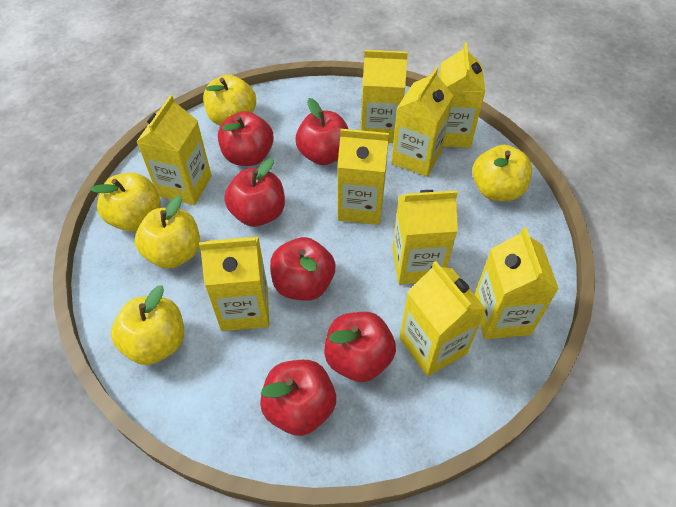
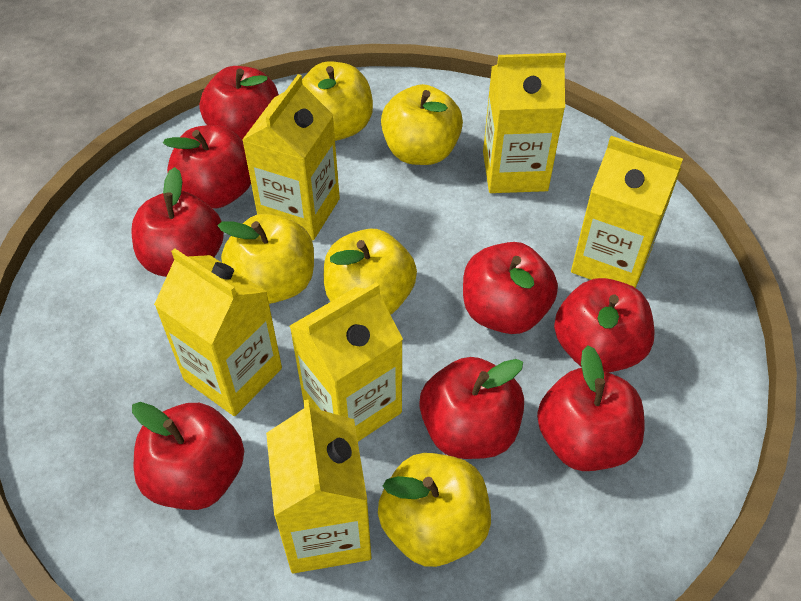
red apple: [218,111,274,166] [224,158,285,227] [260,360,336,436] [270,237,335,301] [296,98,348,165] [324,312,396,382] = 6 -> [131,167,224,277] [132,402,244,510] [163,125,251,208] [199,66,279,141] [419,357,524,459] [463,242,558,334] [537,345,645,471] [554,278,655,373] = 8
yellow carton: [136,95,212,205] [199,237,269,331] [337,129,389,225] [361,50,408,143] [391,68,453,177] [392,190,458,284] [399,261,486,377] [439,43,485,148] [474,227,559,339] = 9 -> [154,248,282,416] [242,74,340,240] [266,399,371,573] [290,282,403,441] [483,53,566,193] [571,136,683,288] = 6

